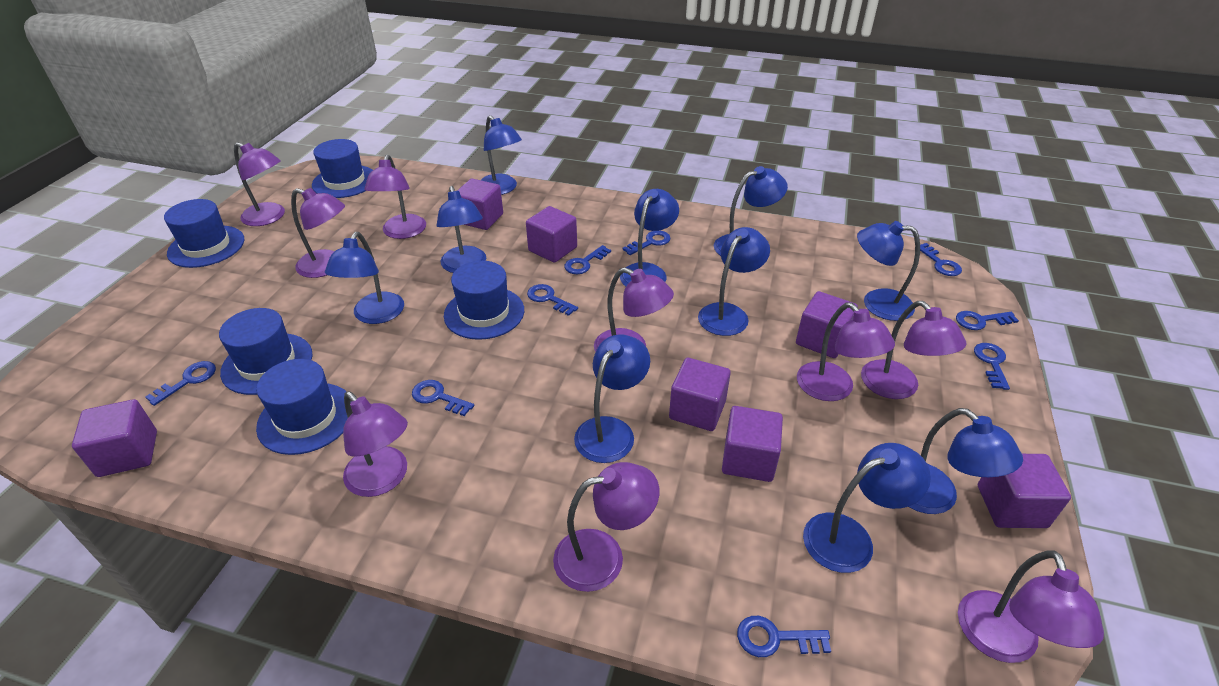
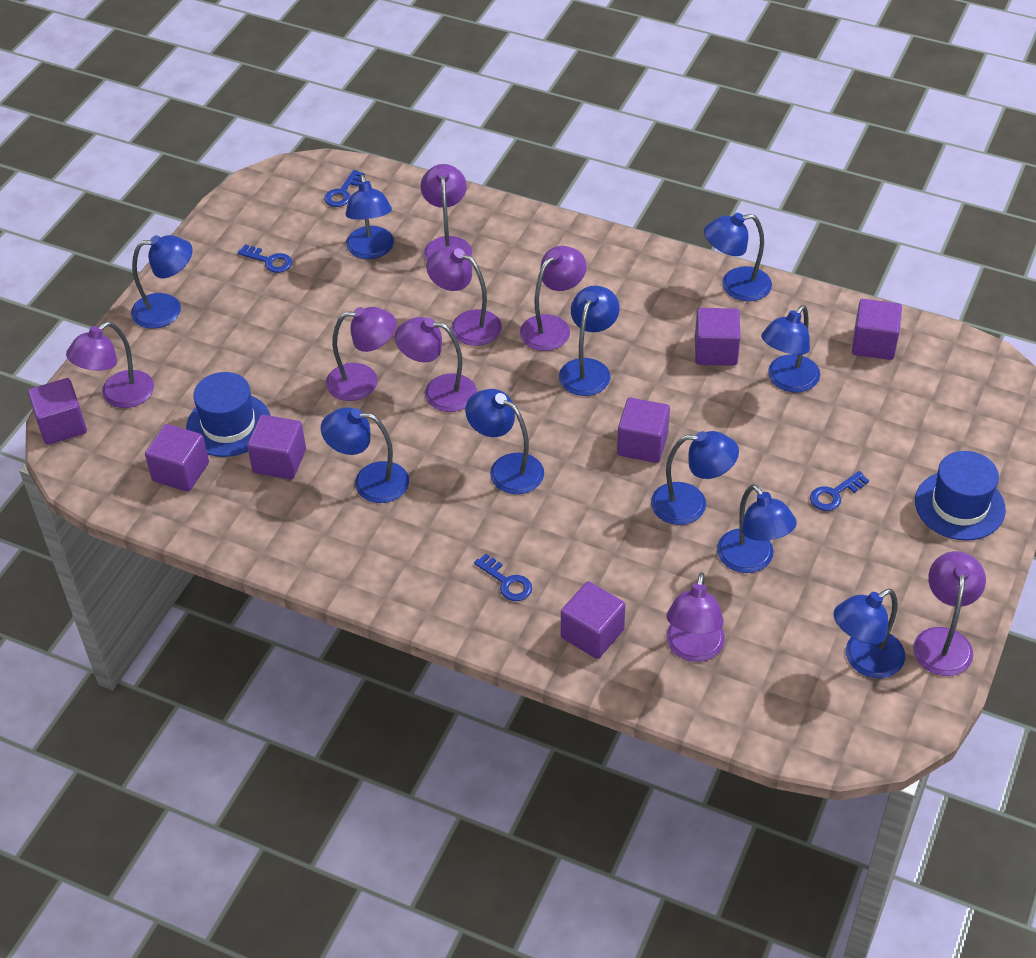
blue hat: [164,199,245,268] [219,308,313,395] [256,359,352,455] [312,139,373,198] [444,261,524,340] = 5 -> [186,372,271,457] [915,451,1006,541] = 2
blue key: [145,361,216,406] [412,380,474,416] [527,284,578,316] [564,245,611,274] [622,230,671,255] [737,616,831,657] [920,243,962,276] [956,311,1019,330] [974,343,1010,390] = 9 -> [238,244,292,273] [324,170,365,207] [474,553,532,601] [810,471,869,511] = 4
purple lamp: [234,142,285,226] [291,188,345,278] [343,392,408,497] [364,155,426,239] [553,462,659,592] [594,268,674,352] [797,303,895,401] [861,301,967,399] [958,550,1104,663] = 9 -> [66,322,154,408] [326,307,397,401] [395,317,477,412] [421,164,472,261] [426,246,502,346] [520,246,587,351] [666,573,725,662] [913,551,986,676] = 8

